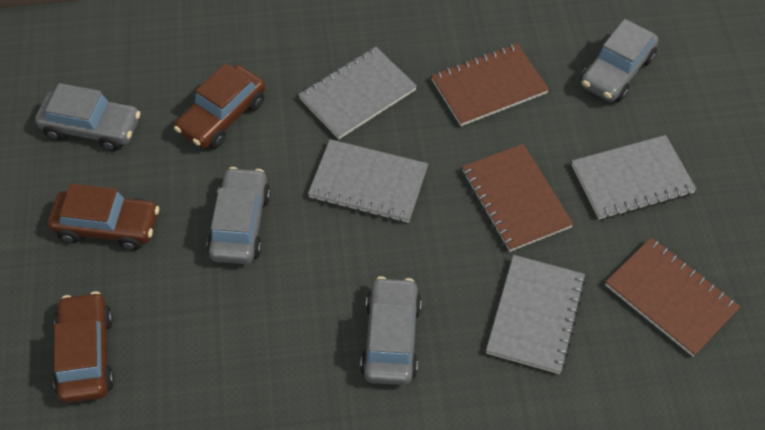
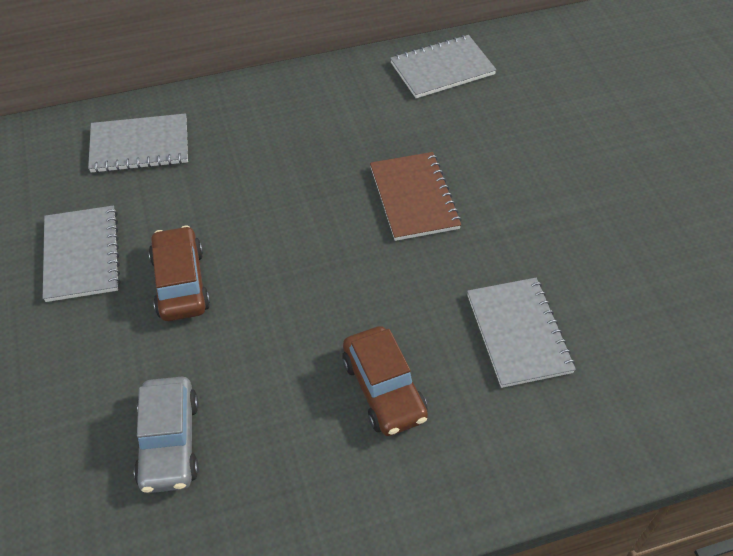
brown car: [48,184,159,251] [53,291,114,403] [174,63,266,149] = 3 -> [149,225,210,321] [342,326,428,436] = 2
brown notebook: [431,44,549,126] [462,144,573,252] [605,237,741,357] = 3 -> [370,152,462,241] = 1
grey car: [35,83,141,151] [207,167,271,264] [360,276,421,385] [580,19,658,102] = 4 -> [134,377,199,493] = 1

